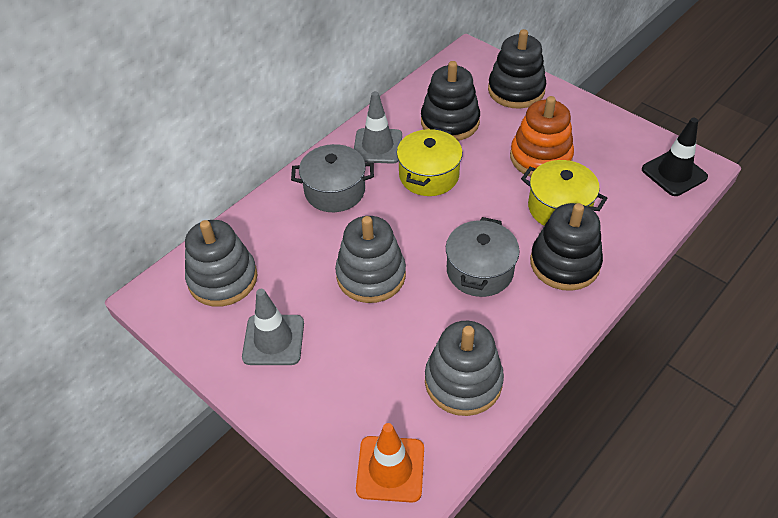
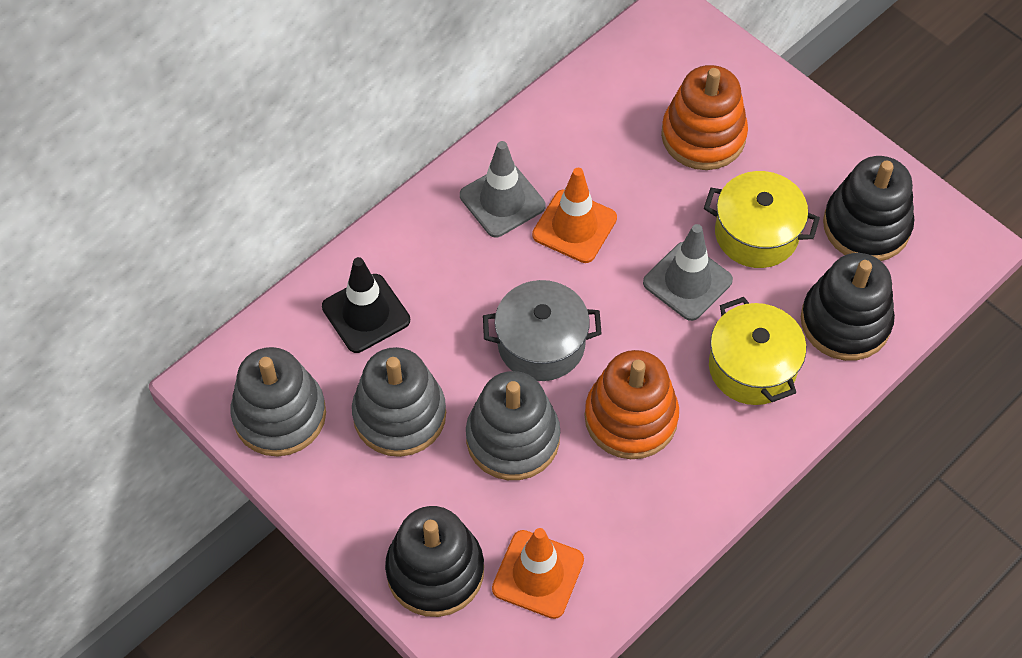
grey pot: [291,144,374,212] [446,217,520,297] = 2 -> [483,280,602,381] = 1
orange stacking toy: [510,96,574,177] = 1 -> [585,350,679,459] [661,65,748,170] = 2
orange traffic cone: [356,423,424,503] = 1 -> [492,528,584,619] [532,168,617,263] = 2

